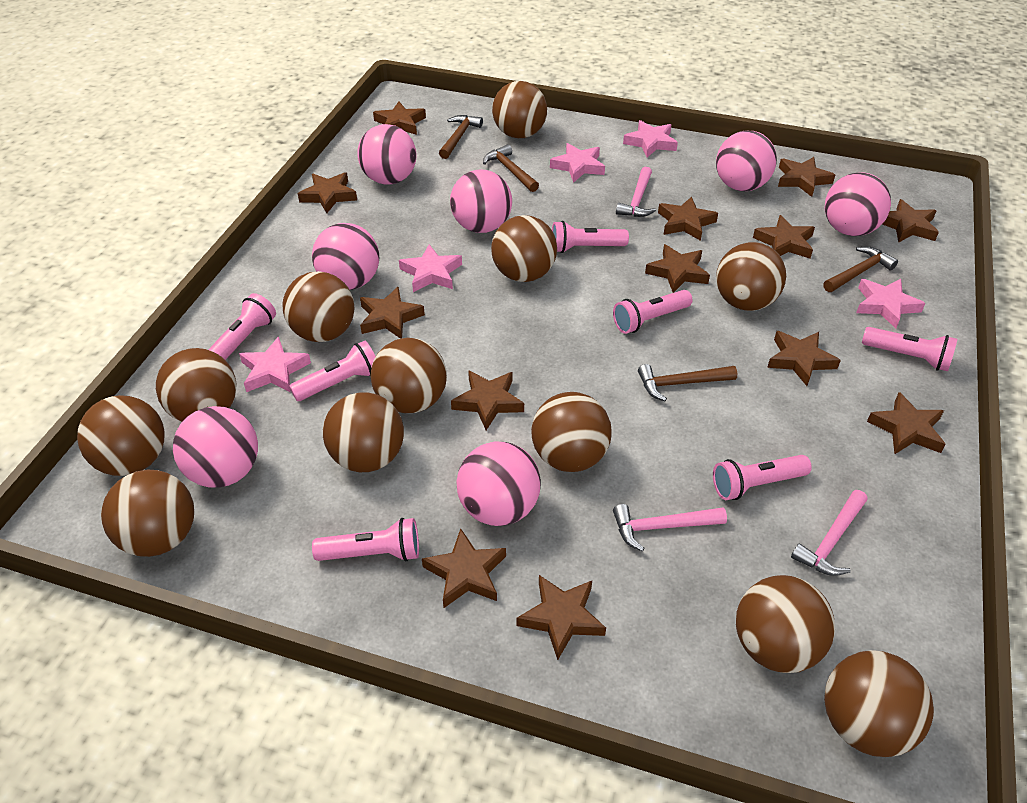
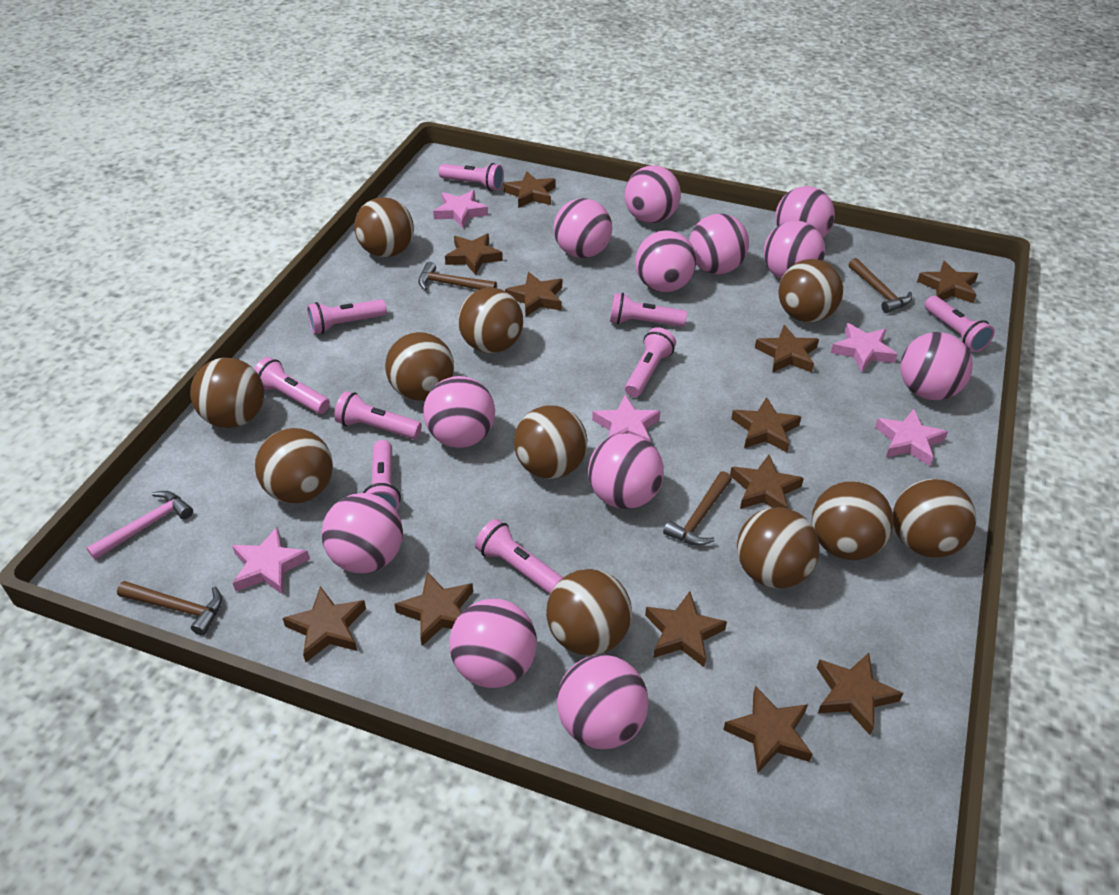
brown ball: [77,395,165,476] [101,470,194,557] [156,348,237,422] [283,271,355,342] [323,392,404,472] [370,338,447,413] [491,215,557,282] [492,81,547,138] [531,392,612,472] [716,242,786,311] [736,575,835,673] [824,650,934,757] = 12 -> [190,358,264,428] [255,428,333,503] [354,197,414,257] [385,332,454,401] [458,288,523,353] [514,405,587,479] [546,569,632,656] [737,507,820,589] [779,259,843,322] [812,481,894,560] [893,479,976,557] = 11
brown star: [298,172,357,213] [360,287,425,339] [373,101,426,135] [422,528,506,608] [451,370,524,430] [516,575,606,660] [645,244,710,293] [658,196,718,241] [753,215,815,258] [767,331,841,386] [778,157,835,197] [867,392,946,454] [882,199,939,243] = 13 -> [283,586,366,662] [394,572,473,646] [445,234,503,275] [504,172,556,208] [505,272,562,317] [645,591,727,667] [723,686,812,774] [730,455,804,509] [731,397,801,452] [755,325,819,373] [817,653,903,735] [917,261,978,303] = 12
pink ball: [173,406,258,488] [312,223,379,290] [357,124,416,185] [450,170,512,233] [456,442,541,526] [716,131,777,191] [825,172,891,236] = 7 -> [321,493,403,573] [423,376,495,448] [449,599,537,688] [554,198,612,258] [557,655,649,749] [588,434,664,509] [625,165,681,223] [635,230,696,292] [689,214,749,274] [764,221,825,279] [776,186,835,238] [900,332,973,400] = 12
pink flashlight: [208,293,276,360] [289,341,376,401] [312,518,419,561] [552,221,629,253] [613,290,693,334] [713,455,812,500] [862,327,957,371] = 7 -> [254,357,330,414] [307,299,387,334] [334,391,422,439] [363,440,401,511] [439,163,504,191] [475,519,563,594] [610,293,687,327] [625,327,676,397] [925,296,995,352] = 9
pink hammer: [613,504,727,552] [616,167,656,217] [791,490,868,576] = 3 -> [86,491,193,560] = 1

